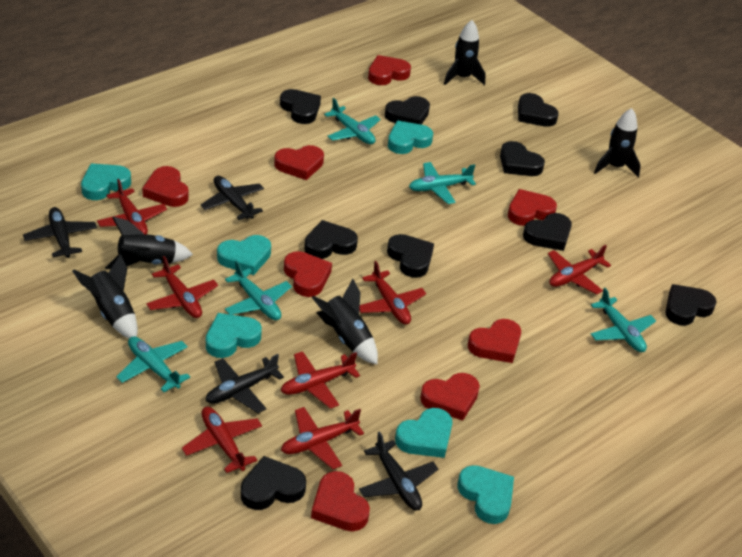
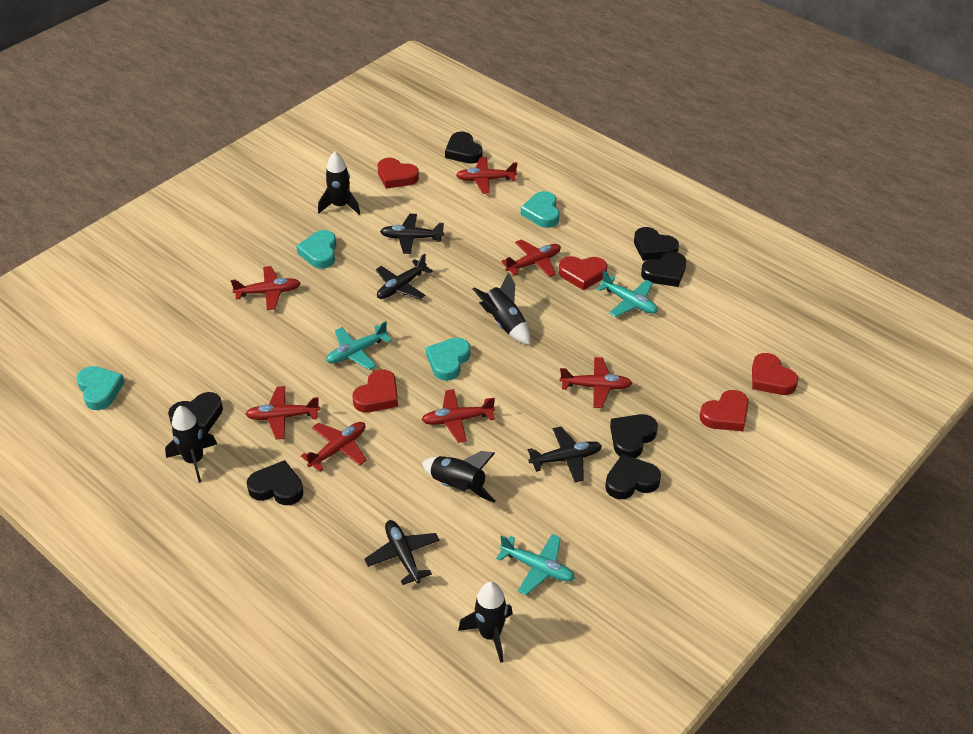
black heart: [241,456,306,510] [280,89,321,124] [304,220,358,259] [385,96,430,125] [387,234,434,278] [500,141,545,176] [518,93,559,127] [523,213,572,251] [665,284,717,326] = 9 -> [168,392,223,433] [247,460,304,505] [445,132,483,164] [605,454,661,499] [610,414,658,458] [634,227,679,261] [641,252,686,287] = 7
red heart: [142,166,189,207] [274,145,324,180] [284,251,332,297] [311,471,370,531] [368,55,411,85] [420,373,480,421] [468,319,521,363] [508,189,557,226] = 8 -> [352,370,398,413] [377,158,419,189] [559,256,607,290] [700,390,749,431] [752,353,798,395] = 5
turquoise heart: [81,164,131,200] [206,313,262,358] [217,235,271,275] [388,121,433,154] [395,408,452,458] [457,465,514,524] = 6 -> [77,366,125,410] [296,230,336,269] [426,338,470,381] [521,191,559,228] = 4
turquoise plane: [116,336,190,392] [225,260,292,320] [324,98,381,144] [409,162,476,204] [591,288,656,352] = 5 -> [326,321,392,370] [496,534,575,595] [597,271,658,317] = 3

